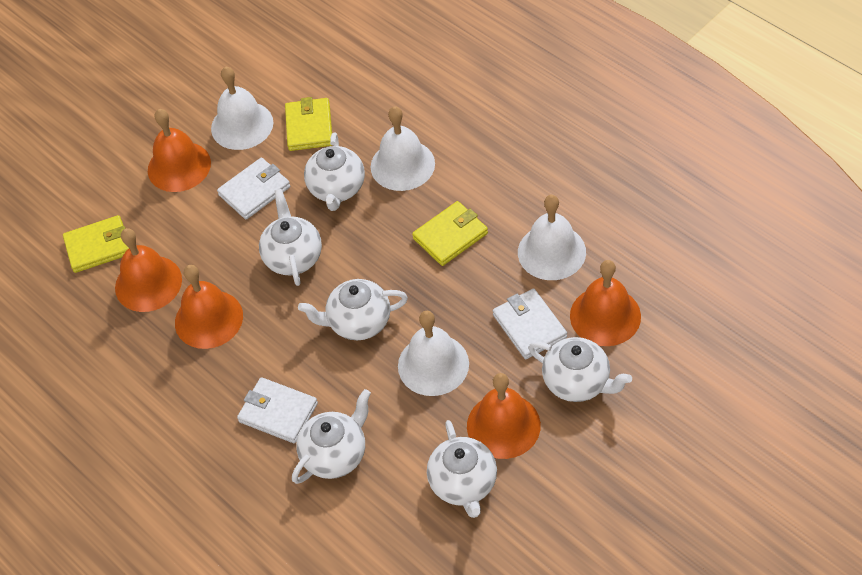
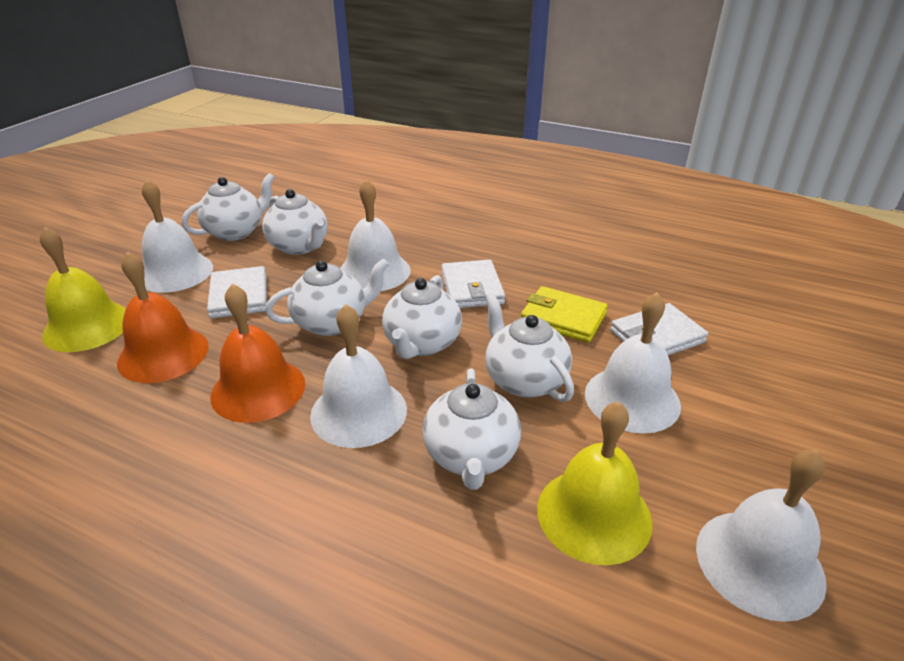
orange bell: [115,228,182,312] [148,109,211,192] [175,265,243,349] [467,373,541,459] [570,260,641,346] = 5 -> [117,251,209,383] [210,283,305,423] = 2
white bell: [211,66,273,150] [371,106,435,191] [398,311,469,396] [518,195,586,280] = 4 -> [142,180,213,293] [310,304,407,448] [340,179,411,291] [585,292,681,434] [696,449,827,622] = 5
yellow bell: none = 0 -> [40,227,126,352] [537,401,653,565] = 2
yellow wallet: [63,215,129,273] [285,97,332,151] [412,201,488,266] = 3 -> [521,286,608,343] = 1

